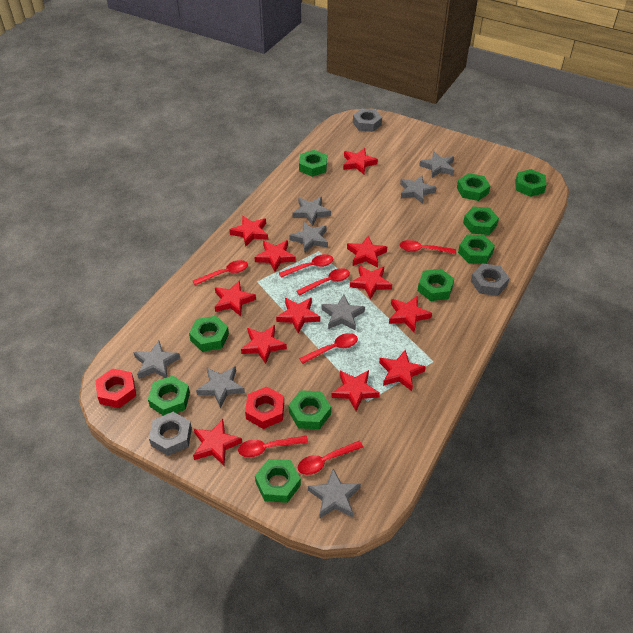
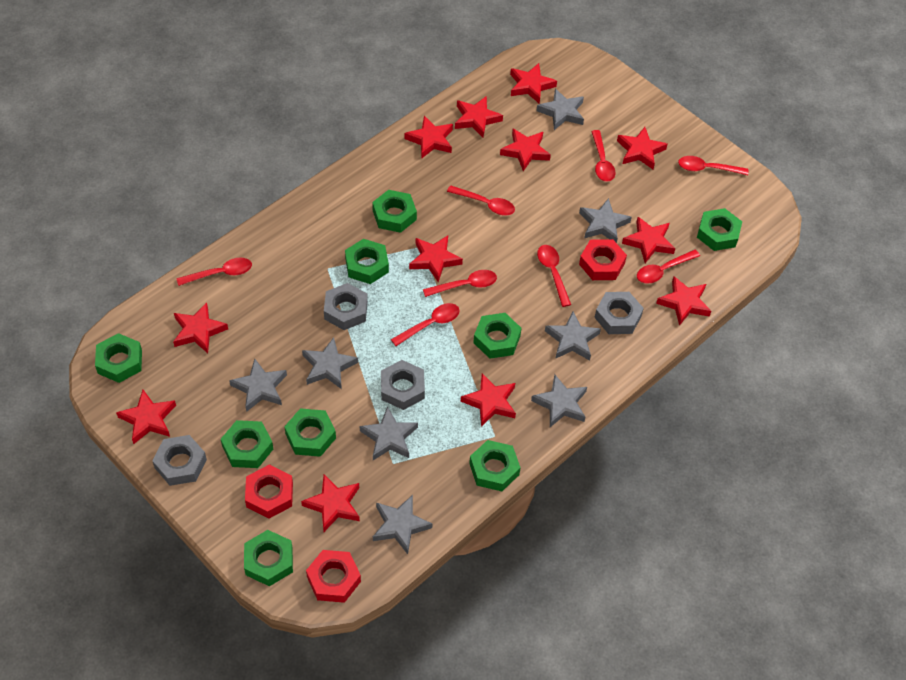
green nut: [148,376,190,416] [189,316,229,352] [255,459,301,503] [289,390,331,429] [299,150,327,177] [418,269,454,301] [457,173,490,201] [458,235,495,264] [463,207,499,235] [515,169,546,197] = 10 -> [95,333,142,383] [221,420,273,468] [244,530,293,586] [284,408,336,457] [345,239,389,284] [372,190,417,233] [469,440,521,491] [473,313,522,359] [697,208,742,251] = 9
grey nut: [149,412,192,456] [353,109,382,132] [471,263,509,296] = 3 -> [152,435,207,486] [324,283,368,330] [381,360,425,410] [594,292,644,334] = 4
red nut: [95,368,136,408] [245,387,284,429] = 2 -> [245,464,293,519] [306,550,361,603] [579,239,627,280] = 3
red spoon: [193,260,248,285] [238,436,308,457] [279,254,333,278] [296,268,350,296] [298,441,363,475] [299,333,358,364] [400,240,456,254] = 7 -> [176,258,252,286] [391,303,459,346] [423,270,497,297] [447,185,515,216] [537,245,571,307] [591,130,615,182] [637,250,700,284] [678,156,748,175] = 8

